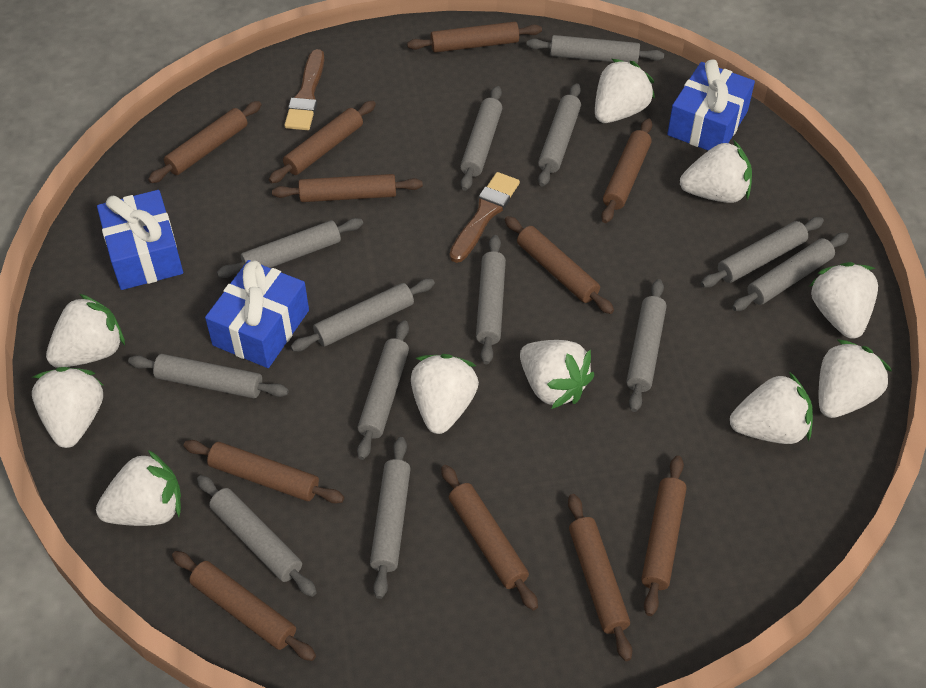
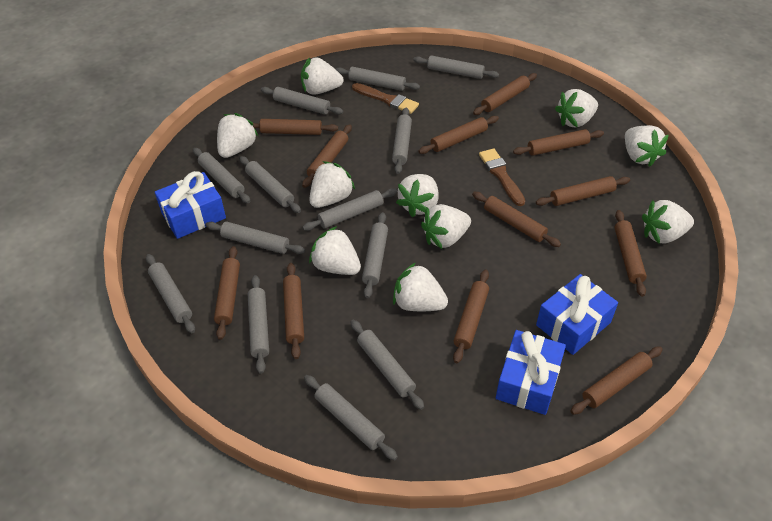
brown rolling pin: [148,101,262,183] [172,551,316,661] [183,440,344,504] [269,101,376,183] [272,174,423,202] [407,22,542,53] [441,465,538,610] [505,216,614,314] [568,494,632,661] [601,119,653,223] [641,455,687,616] = 11 -> [214,246,240,340] [252,119,338,135] [283,263,304,359] [302,124,352,188] [419,116,499,154] [453,270,489,363] [472,192,561,247] [473,73,537,115] [513,129,604,156] [536,176,630,206] [570,346,663,415] [615,210,647,297] = 12

